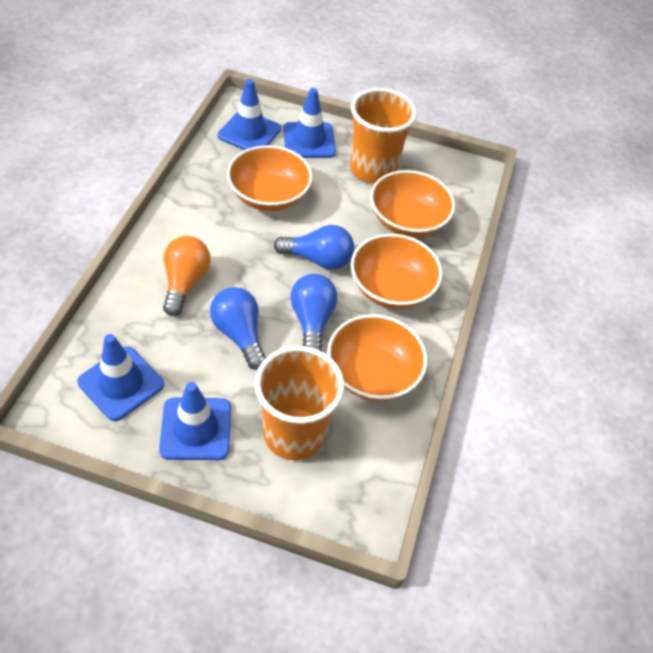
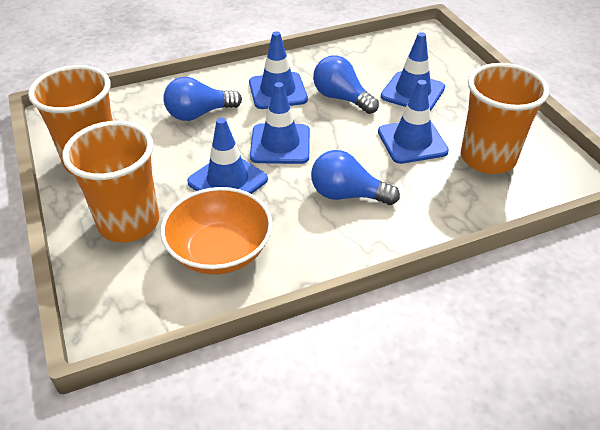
blue traffic cone: [77,334,164,421] [159,382,231,460] [218,79,281,150] [283,88,336,158] = 4 -> [187,118,268,194] [249,31,308,109] [250,82,310,164] [378,80,449,164] [381,32,445,111] = 5
orange bowl: [227,145,313,211] [327,314,427,401] [351,234,442,309] [370,170,455,238] = 4 -> [161,187,273,275] = 1
orange cup: [254,346,344,460] [350,88,417,184] = 2 -> [28,65,113,174] [62,121,159,242] [461,63,549,174] = 3
orange light bulb: [163,236,211,316] = 1 -> none = 0

